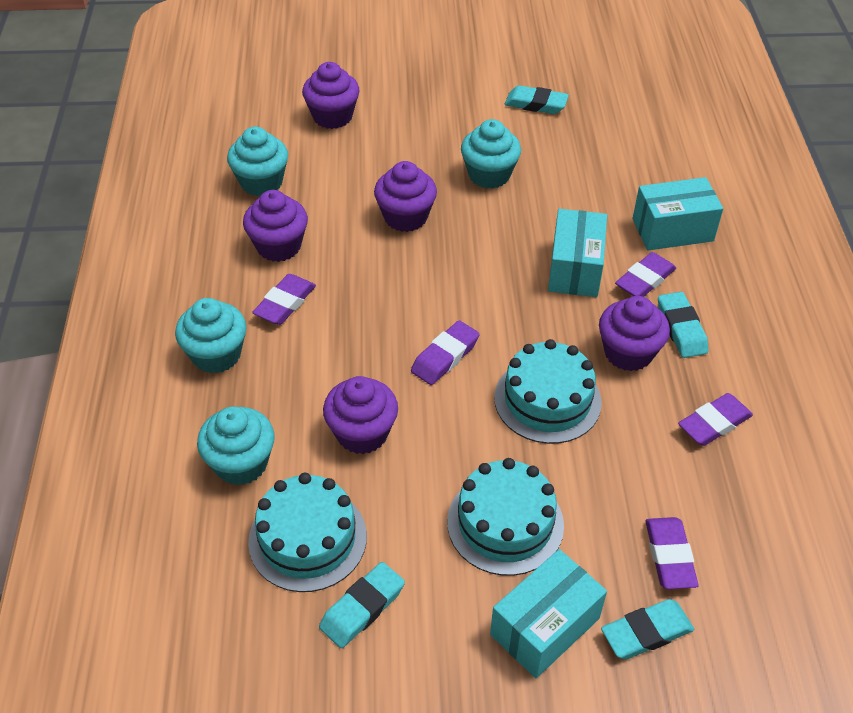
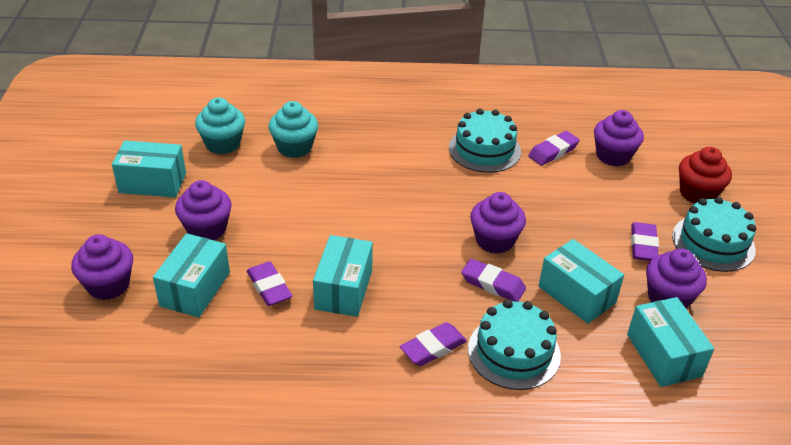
red cupcake: none = 0 -> [679,147,732,204] = 1
turquoise box: [490,549,607,678] [548,209,607,297] [632,177,723,251] = 3 -> [112,140,186,198] [153,233,230,318] [313,235,373,317] [539,239,624,324] [627,297,714,387] = 5
turquoise cupcake: [175,298,247,373] [197,406,275,485] [227,126,288,196] [461,119,521,189] = 4 -> [195,98,245,154] [268,101,318,158] = 2
turquoise eraser: [319,562,405,648] [505,85,569,114] [601,599,694,659] [658,292,709,358] = 4 -> none = 0

